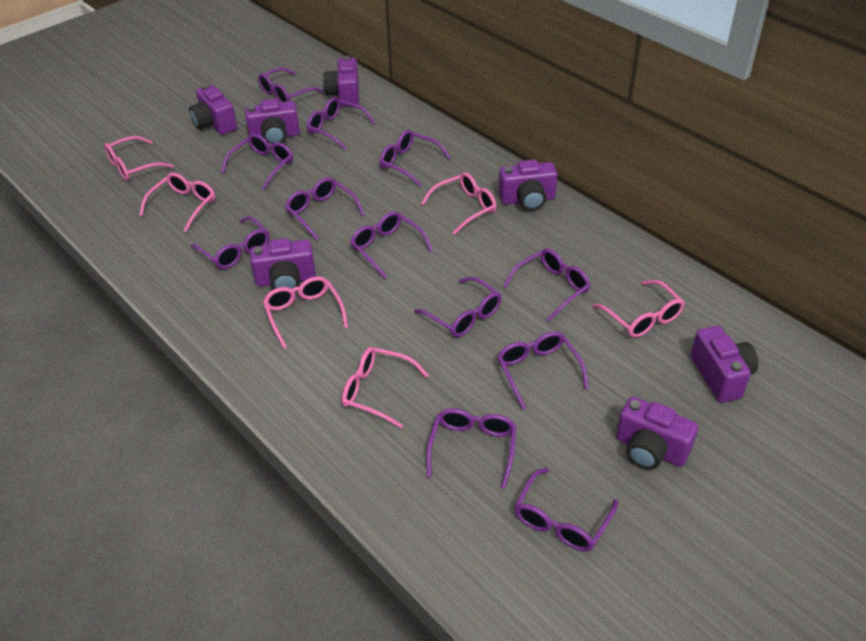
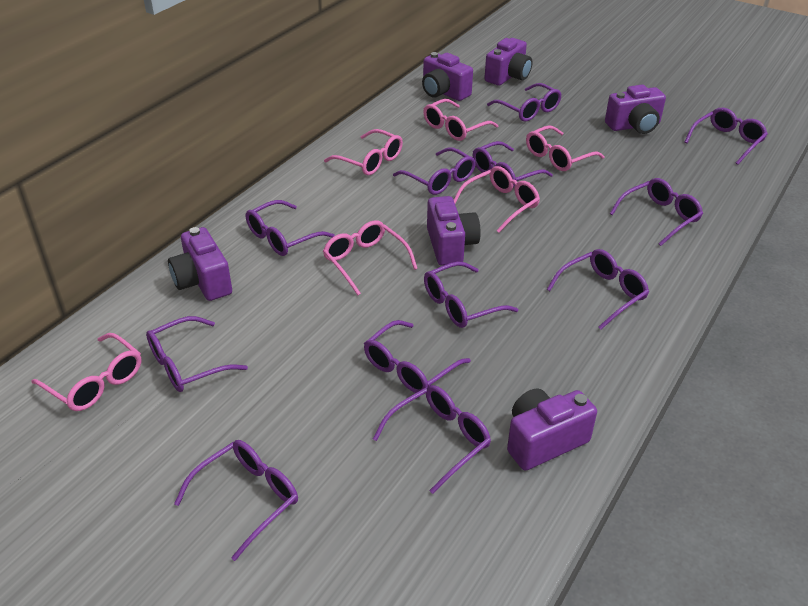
purple camera: [189,84,237,135] [245,99,300,144] [250,238,316,290] [323,56,359,107] [499,160,557,211] [616,396,698,469] [690,326,758,403] = 7 -> [168,227,232,301] [422,52,473,101] [427,196,481,266] [484,38,532,86] [507,388,597,471] [605,85,666,134] = 6

